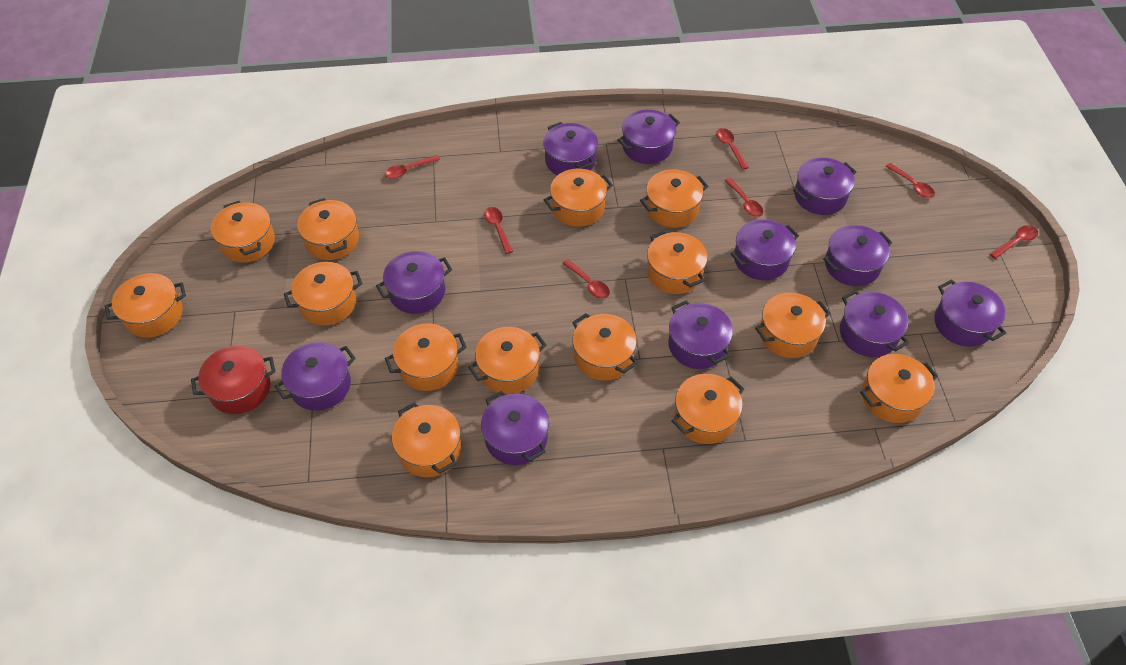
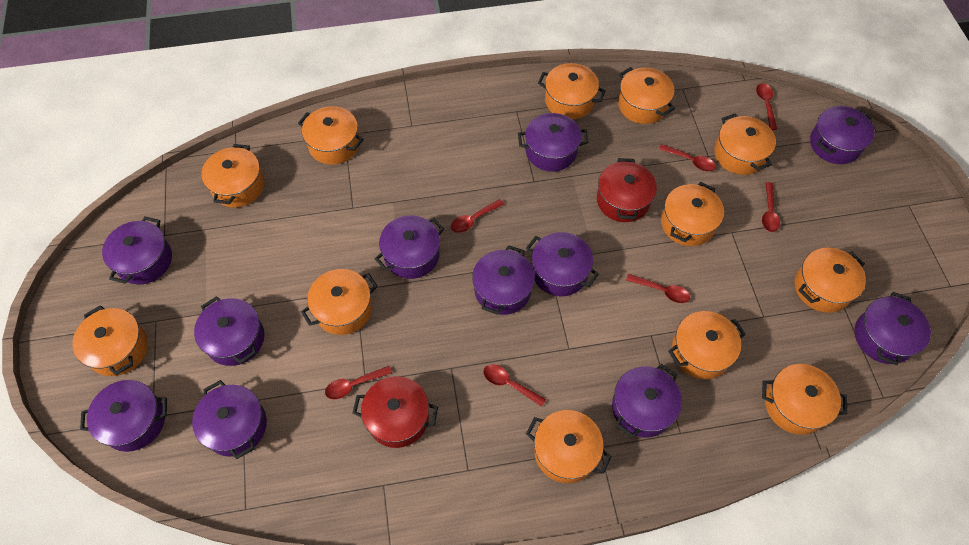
orange pot: [105,273,186,338] [211,201,275,262] [284,262,362,325] [297,198,359,260] [385,324,467,391] [392,402,461,477] [468,327,546,394] [544,169,613,227] [572,313,638,381] [640,170,709,228] [647,230,708,294] [671,374,744,444] [755,293,831,358] [860,354,938,423] = 14 -> [72,305,148,376] [201,144,264,208] [298,106,364,165] [301,269,378,335] [526,410,612,483] [538,63,606,119] [618,67,675,124] [661,182,724,246] [668,311,746,379] [714,113,776,175] [762,364,847,435] [794,248,866,313] = 12
red pot: [191,345,276,414] = 1 -> [353,376,438,448] [597,158,657,222] = 2

